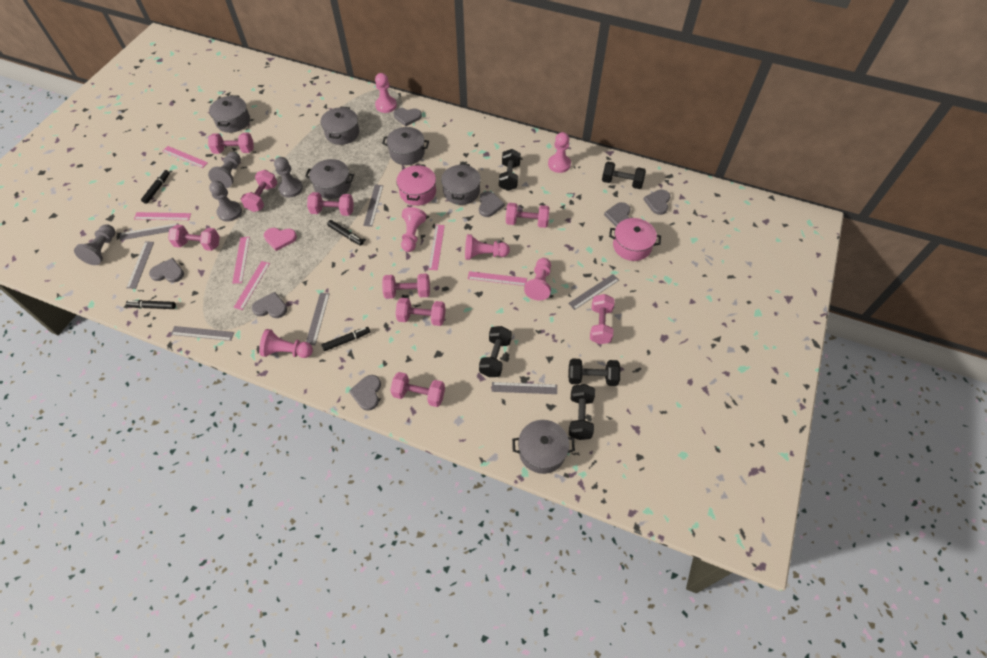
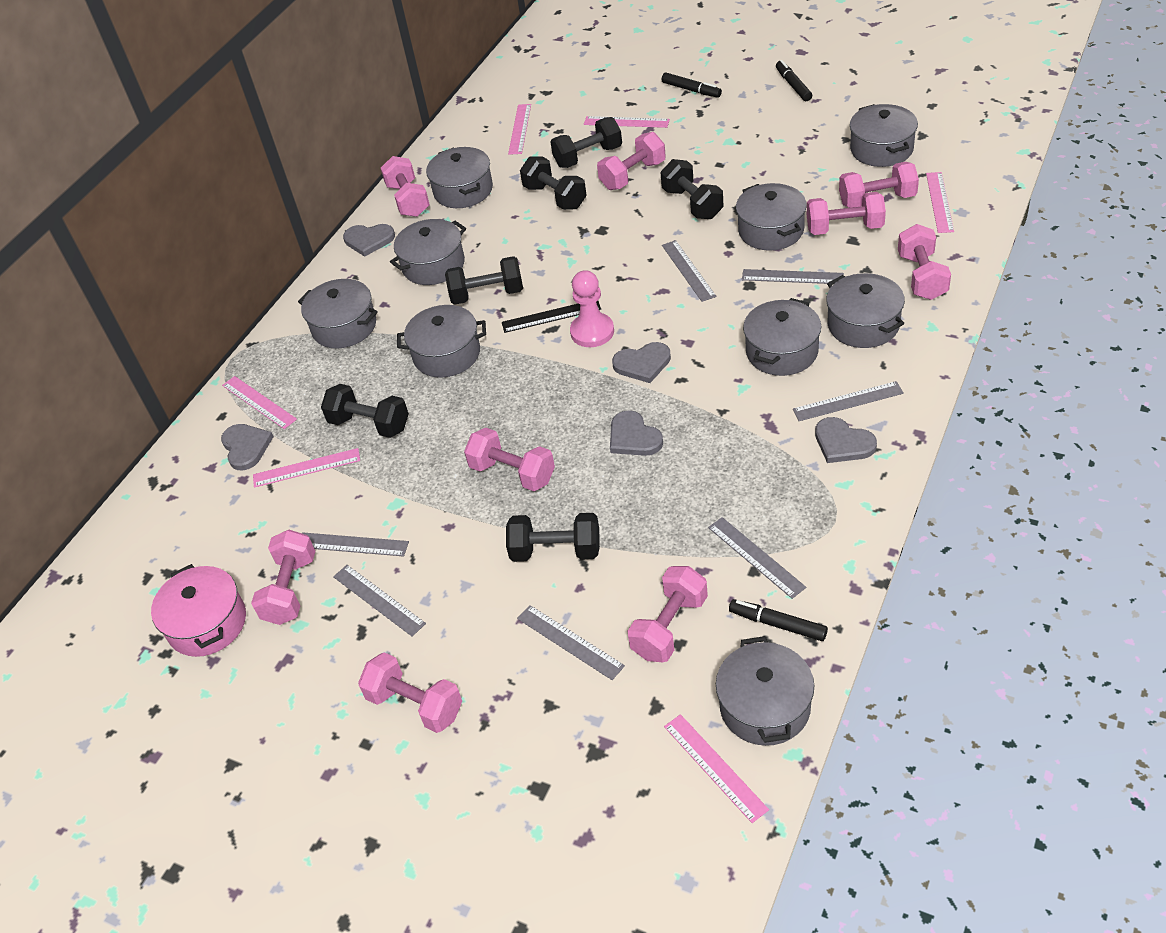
black dumbbell: [479,326,512,377] [499,149,521,191] [568,359,621,386] [569,384,595,440] [602,162,646,189] = 5 -> [321,384,409,438] [445,256,523,305] [506,513,600,562] [520,156,587,210] [551,117,622,168] [661,159,724,219] = 6
black marker: [126,300,176,309] [141,170,170,204] [321,327,370,351] [327,220,364,246] = 4 -> [662,73,722,98] [729,599,828,641] [776,60,812,101] = 3
black ruler: none = 0 -> [502,301,601,333] = 1
grey heart: [149,258,184,283] [252,292,287,318] [349,375,381,411] [394,108,422,126] [479,191,505,217] [604,202,631,226] [643,189,670,215] = 7 -> [221,424,274,470] [343,224,395,257] [610,410,663,456] [612,342,671,383] [815,417,877,463] = 5
grey pawn: [74,224,115,265] [208,152,241,188] [209,181,242,221] [274,157,303,197] = 4 -> none = 0
grey pot: [209,95,250,133] [305,159,354,199] [321,107,359,145] [382,127,429,165] [441,163,481,205] [512,420,575,474] = 6 -> [298,279,378,349] [390,219,466,285] [397,305,486,378] [426,147,493,208] [716,636,814,746] [736,183,807,251] [743,298,822,376] [826,273,905,348] [850,104,918,167] = 9
pink heart: [264,228,297,251] = 1 -> none = 0
pink pawn: [259,329,313,358] [375,73,397,113] [401,207,426,252] [465,234,510,260] [524,258,551,301] [548,132,571,173] = 6 -> [570,270,614,347] = 1
pink pot: [396,164,436,206] [609,218,661,261] = 2 -> [151,564,246,657] = 1

